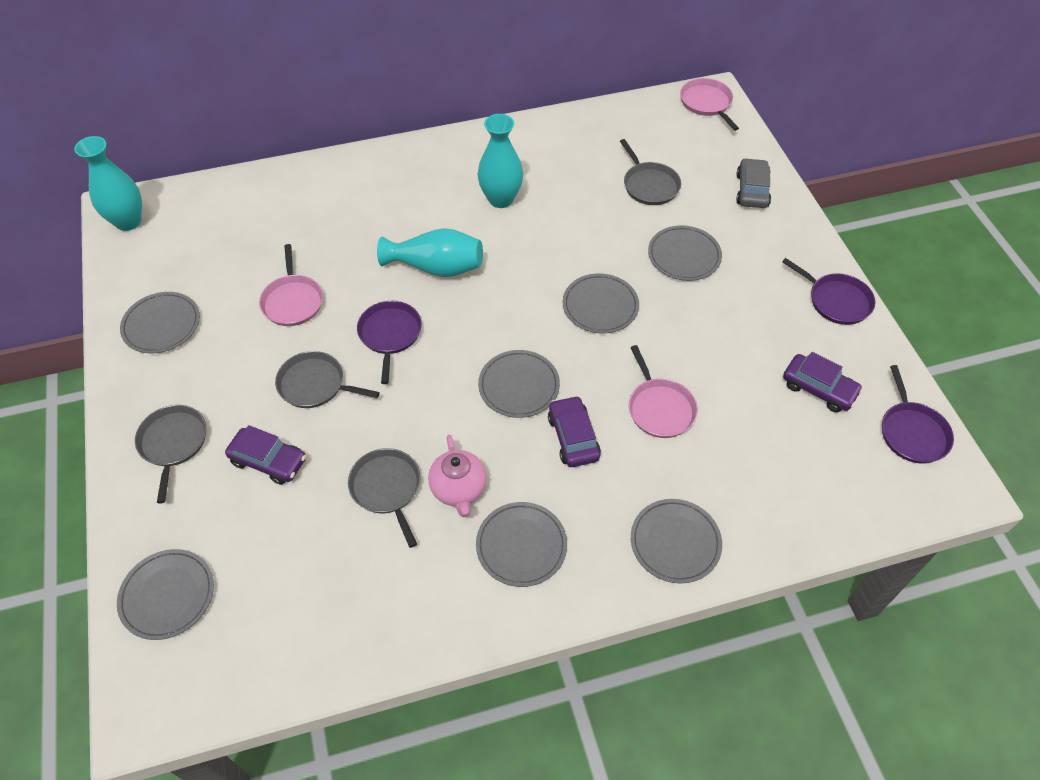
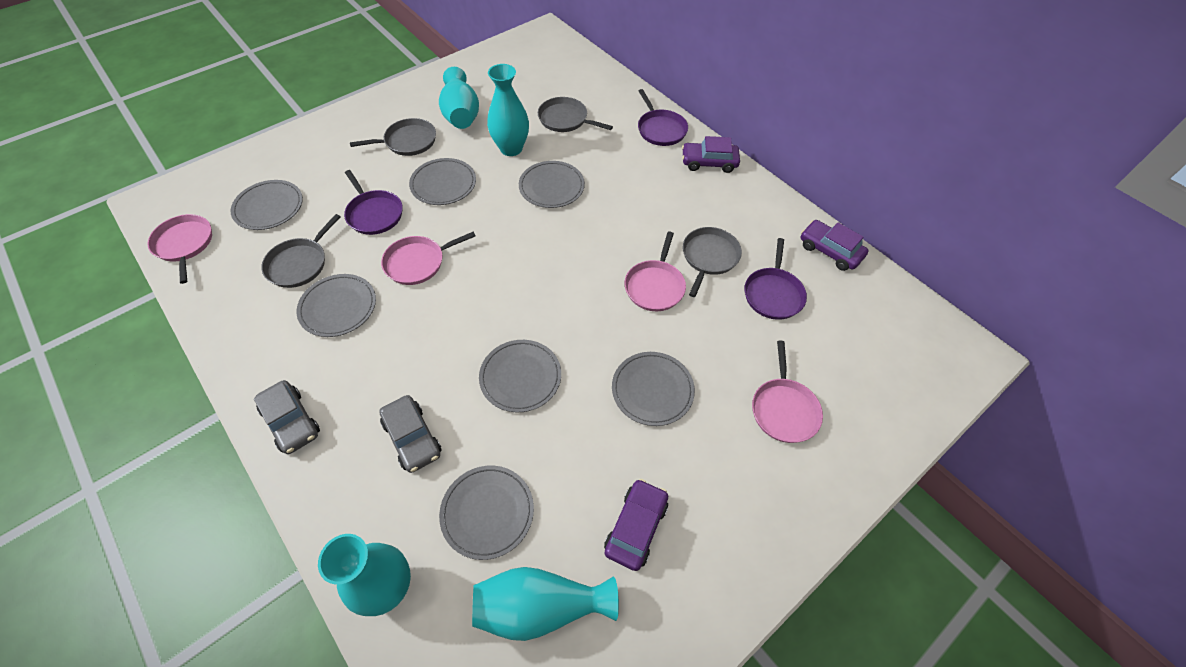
grey car: [736,158,771,208] = 1 -> [254,380,320,454] [379,395,441,473] = 2
pink pan: [259,244,323,326] [629,345,698,438] [680,78,739,131] = 3 -> [148,214,212,284] [381,232,475,285] [625,231,686,311] [752,341,823,443] = 4
pink teapot: [428,435,487,517] = 1 -> none = 0
turquoise vase: [74,136,142,231] [377,228,483,277] [477,114,523,208] = 3 -> [318,534,411,616] [439,67,479,129] [472,567,619,641] [487,64,529,156] = 4

